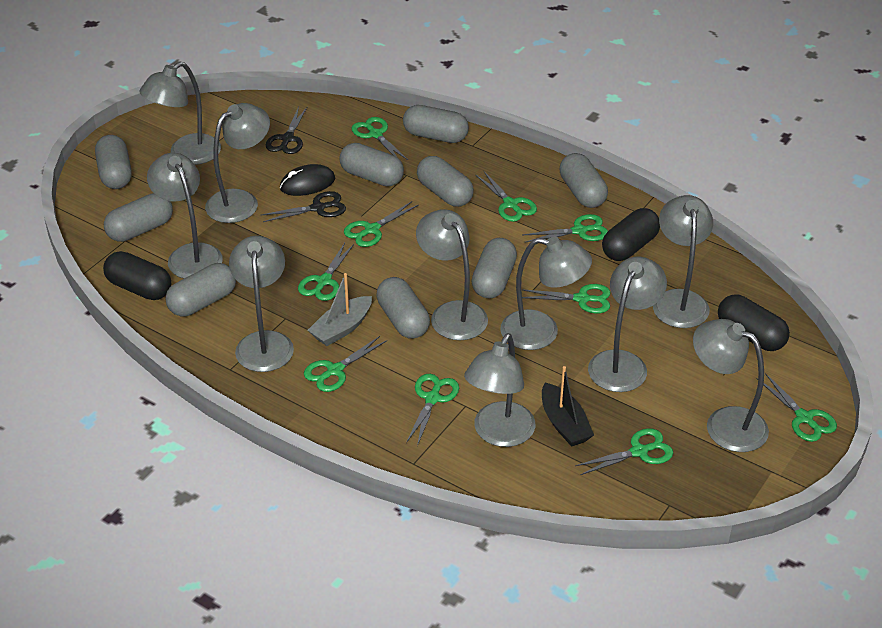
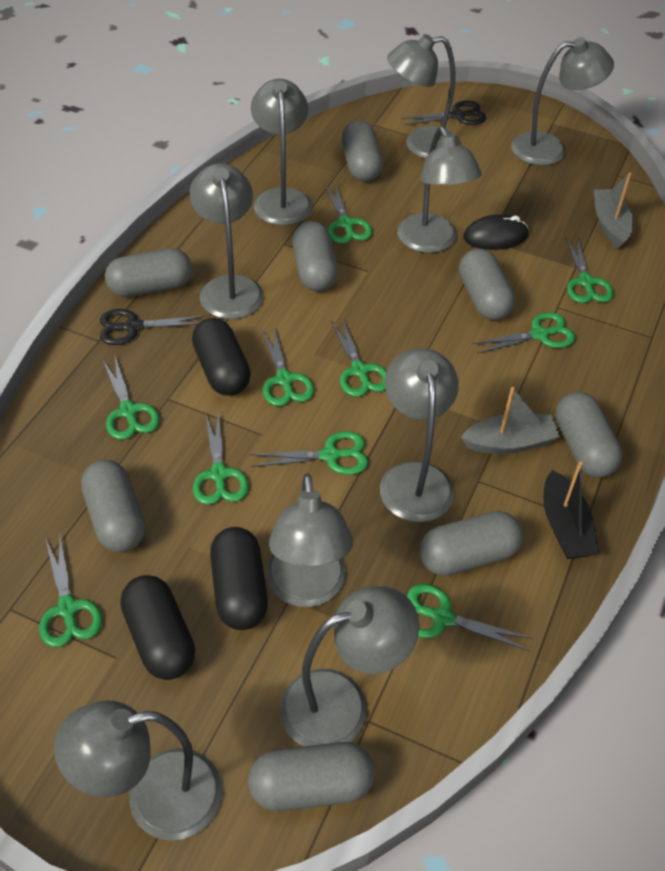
grey boat: [308,273,372,346] = 1 -> [461,387,560,454] [594,172,634,248] = 2
grey capsule: [95,135,132,189] [104,193,173,242] [166,263,236,317] [339,143,404,187] [376,277,430,339] [403,105,469,143] [417,156,474,207] [472,238,517,298] [560,153,608,208] = 9 -> [81,460,145,552] [105,248,192,297] [248,742,375,811] [292,221,338,291] [342,120,383,182] [419,511,523,576] [459,249,515,320] [556,392,623,478] = 8
grey lamp: [139,62,221,165] [147,153,223,278] [205,103,270,223] [229,236,294,372] [416,209,488,340] [464,333,535,447] [500,236,592,350] [588,257,667,392] [653,195,713,328] [693,319,769,452] = 10 -> [54,700,222,841] [190,163,264,319] [251,79,312,226] [266,473,353,607] [280,586,419,746] [380,348,459,522] [387,34,461,159] [397,126,482,253] [511,37,614,166] = 9

